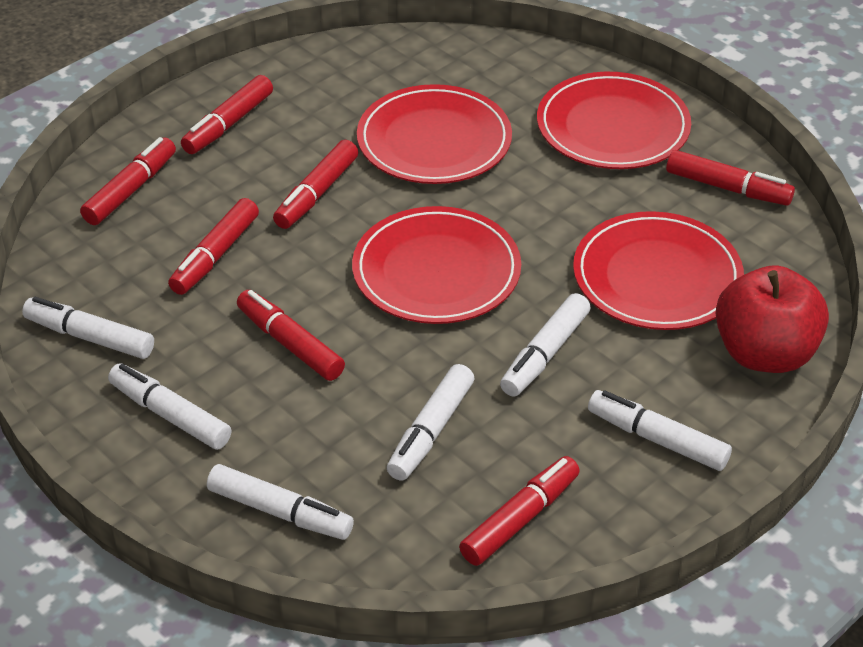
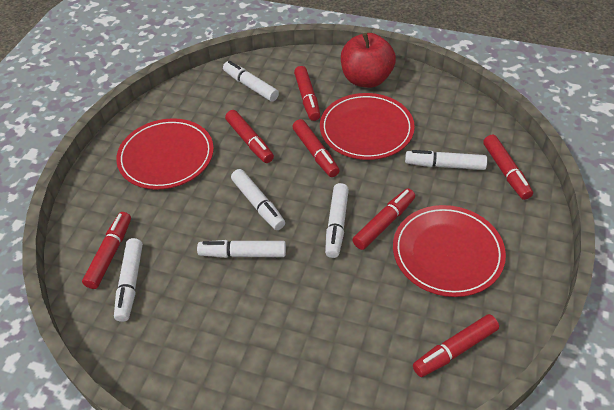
red plate: [352,206,521,324] [357,84,512,184] [537,72,691,169] [573,211,744,330] = 4 -> [116,118,214,190] [320,93,415,160] [393,205,506,297] = 3

